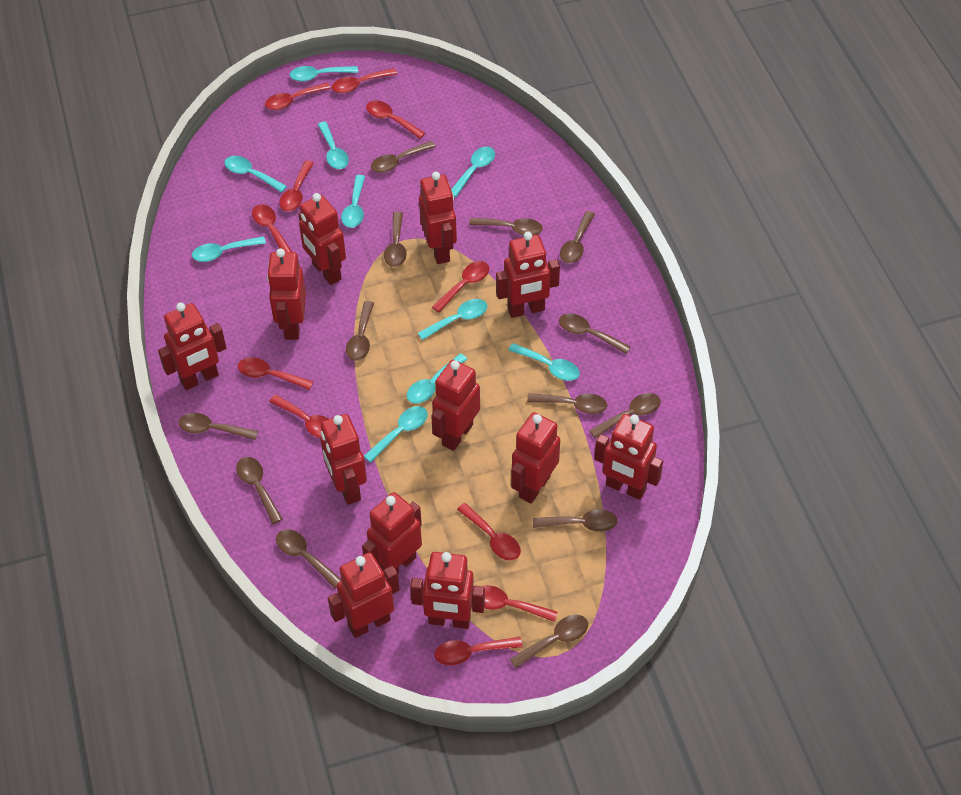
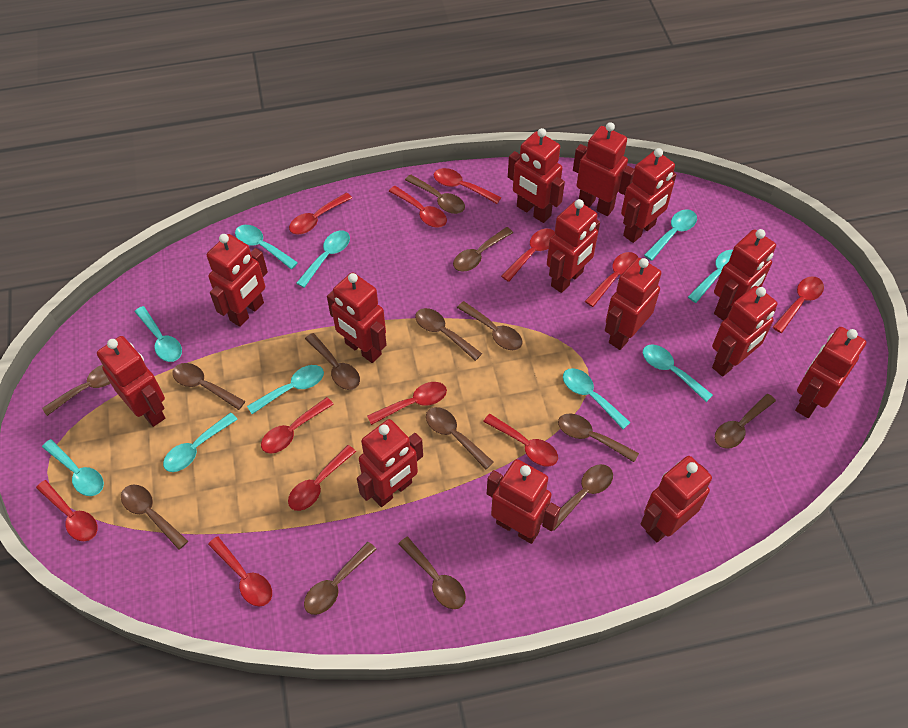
brown spoon: [178,413,258,440] [236,457,283,524] [276,529,342,588] [346,301,374,361] [371,141,436,173] [384,212,407,267] [469,218,543,235] [510,615,588,668] [527,393,607,414] [533,509,617,532] [559,313,631,354] [560,211,595,263] [589,393,660,438] = 13 -> [42,365,110,416] [121,485,188,550] [172,363,245,410] [304,542,377,615] [305,333,360,390] [398,537,466,609] [405,174,465,214] [415,308,482,361] [426,407,494,470] [453,227,513,272] [457,301,523,350] [553,464,613,531] [558,413,639,462] [715,394,776,449] = 14
red robot: [158,302,226,390] [267,248,306,340] [298,193,346,285] [320,414,367,505] [328,552,399,638] [362,492,422,574] [410,552,485,629] [419,172,457,264] [431,360,480,451] [496,232,560,318] [511,412,560,503] [594,414,663,500] = 12 -> [97,336,165,427] [207,234,268,327] [327,272,387,363] [357,419,423,507] [487,459,561,544] [508,128,565,223] [547,199,600,293] [573,122,634,216] [605,258,661,350] [621,148,676,243] [641,456,712,542] [712,286,778,376] [714,229,776,321] [795,327,866,418] = 14
red spoon: [238,357,313,390] [252,204,292,252] [265,83,331,110] [269,395,328,438] [279,160,314,211] [332,68,397,93] [366,101,425,139] [432,261,489,312] [435,637,523,665] [457,503,521,561] [483,585,557,622] = 11 -> [36,480,98,541] [208,536,272,606] [261,397,334,454] [288,445,356,511] [289,192,352,235] [367,382,447,425] [389,186,447,228] [434,168,501,204] [483,414,558,467] [501,229,555,282] [585,252,639,307] [773,276,824,333] = 12

